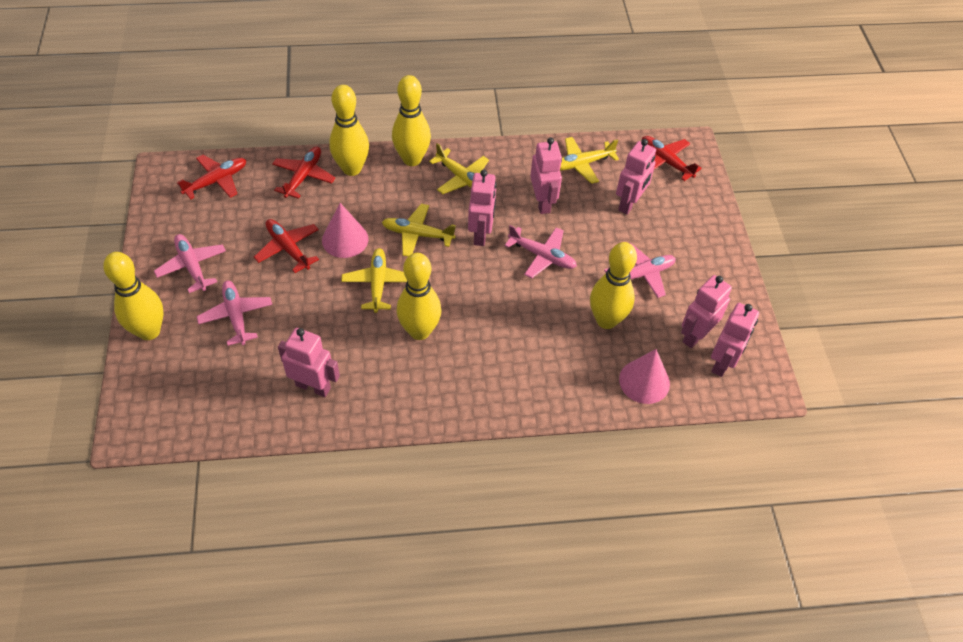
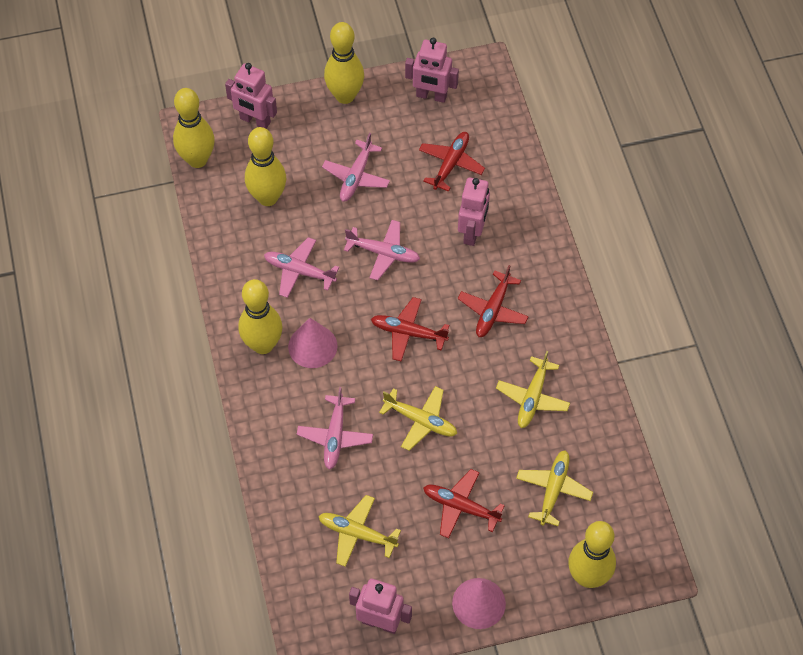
pink robot: [278,328,340,397] [468,170,496,246] [530,137,562,214] [616,139,656,215] [681,275,732,348] [711,303,759,377] = 6 -> [225,63,277,129] [349,578,412,634] [405,38,459,103] [458,177,490,246] = 4

